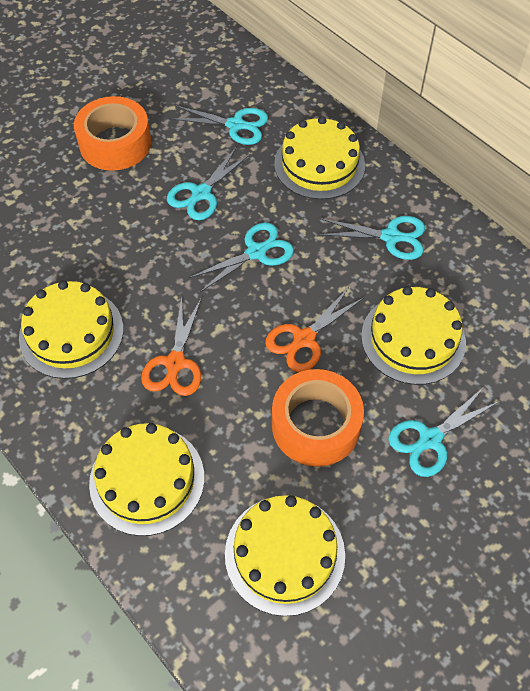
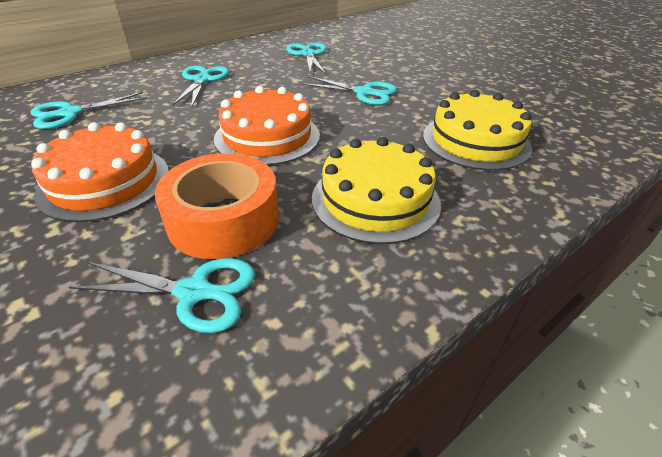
orange cake: none = 0 -> [31,122,169,222] [214,86,320,165] = 2
orange scissors: [141,297,202,396] [265,287,365,372] = 2 -> none = 0
orange tape: [74,96,151,171] [272,369,364,467] = 2 -> [155,153,279,259] = 1
yellow cake: [19,281,123,379] [89,423,204,536] [225,495,345,616] [274,116,365,200] [361,286,466,385] = 5 -> [312,137,441,244] [423,90,532,170] = 2

